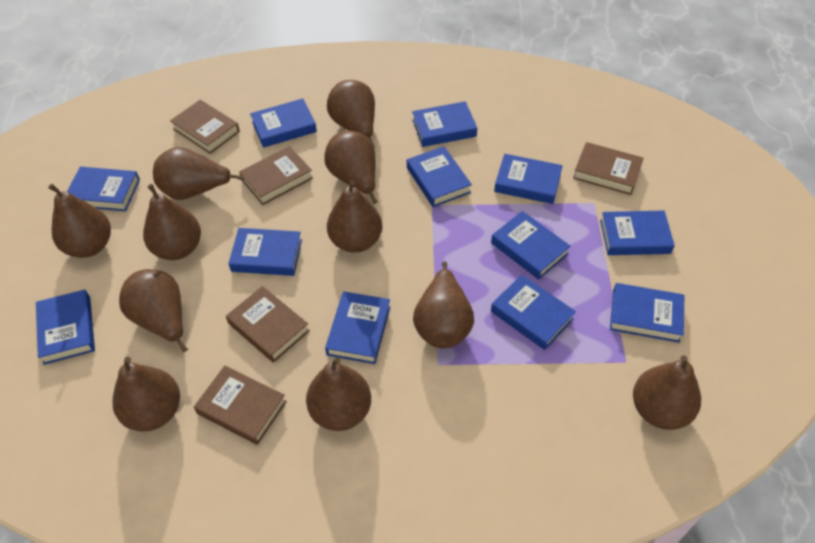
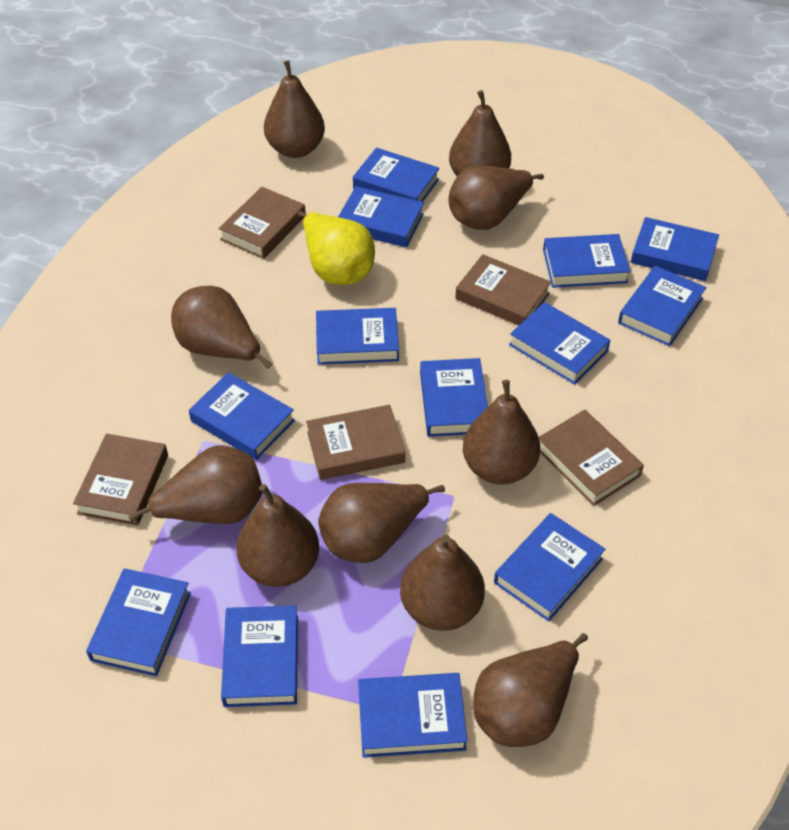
blue book: [36,289,95,365] [67,167,140,211] [228,228,302,276] [250,98,317,148] [325,291,390,364] [407,146,472,207] [412,101,477,147] [491,211,571,280] [491,274,576,350] [494,154,563,204] [600,211,675,255] [610,283,684,343] = 12 -> [86,568,191,676] [189,372,295,460] [221,605,298,707] [316,308,399,365] [338,186,424,248] [353,148,440,202] [358,673,467,758] [420,358,488,437] [494,513,605,622] [509,302,611,384] [543,234,630,288] [618,266,706,346] [631,217,719,281] = 13
brown pear: [48,184,111,258] [112,357,180,432] [119,269,188,353] [143,184,201,260] [153,147,245,200] [306,357,371,431] [324,131,378,204] [327,80,375,147] [327,180,382,253] [413,261,474,348] [633,355,701,430] = 11 -> [128,445,262,524] [171,286,272,369] [236,484,319,587] [264,60,325,158] [318,483,445,563] [400,534,485,631] [448,165,544,230] [449,90,511,176] [463,380,540,485] [473,633,588,747] = 10
yellow pear: none = 0 -> [298,211,375,285] = 1

